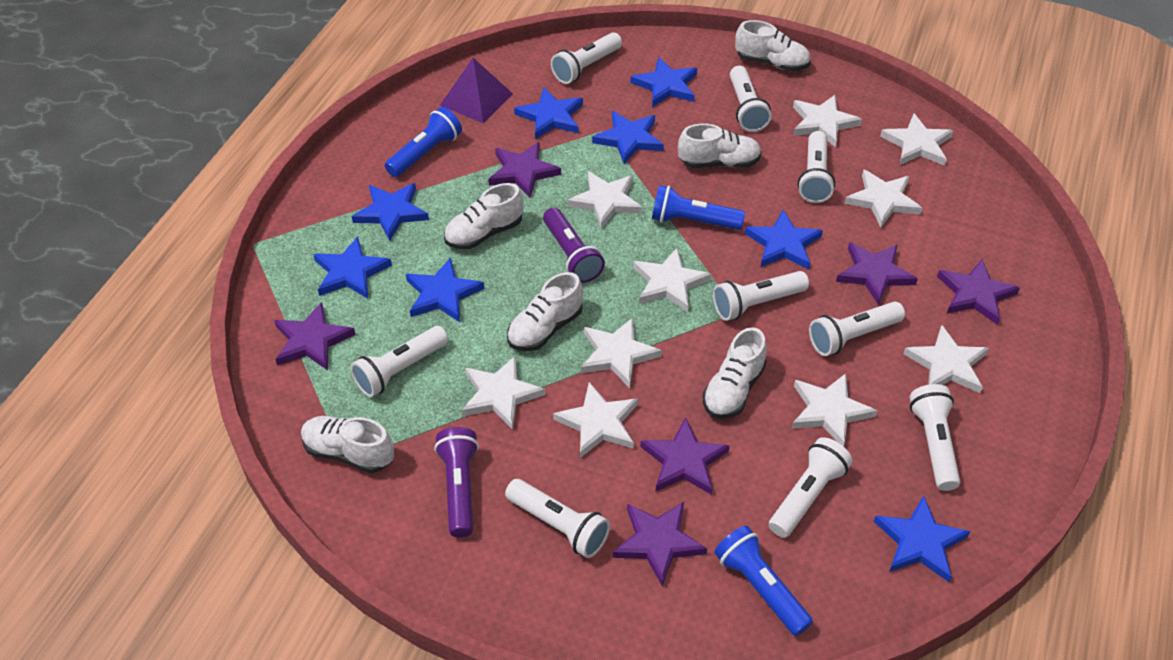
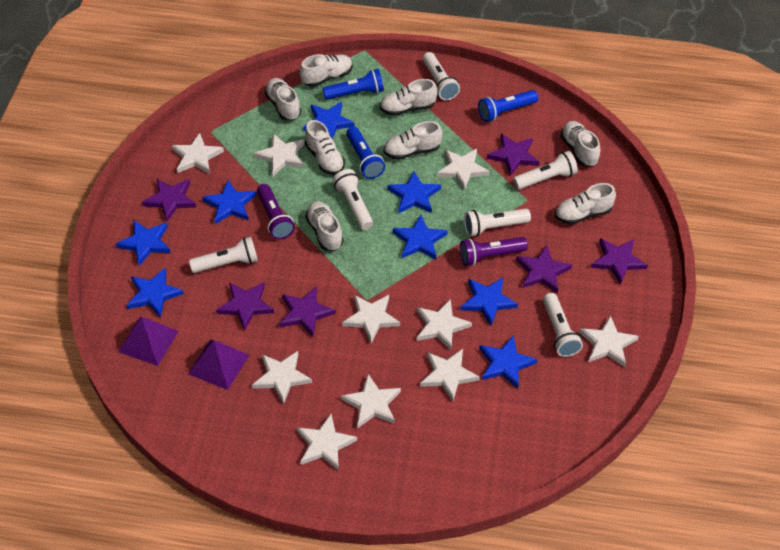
purple pyramid: [440,58,513,124] = 1 -> [118,316,179,366] [188,340,249,390] = 2
white flashlight: [351,326,448,397] [505,479,610,558] [551,32,622,84] [713,271,809,321] [730,66,771,132] [769,437,852,538] [798,131,835,203] [809,302,905,356] [910,384,960,491] = 9 -> [189,237,258,273] [333,169,373,230] [423,52,460,100] [464,209,531,237] [513,151,578,190] [543,293,583,357] = 6
white shoe: [301,416,394,473] [444,183,524,250] [507,272,583,351] [678,123,762,168] [702,327,767,419] [735,20,811,71] = 6 -> [264,78,301,120] [300,54,353,87] [305,120,345,175] [305,201,344,251] [380,79,437,116] [383,121,443,160] [555,183,616,225] [561,121,600,167] = 8

